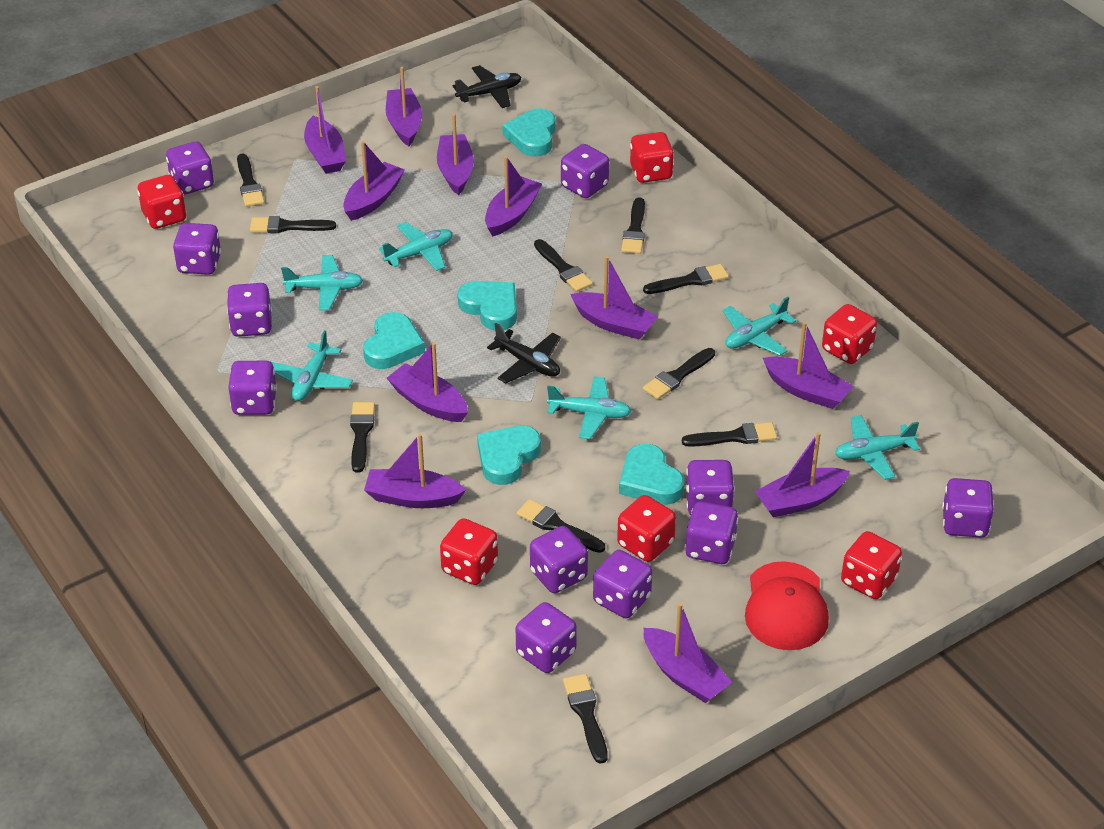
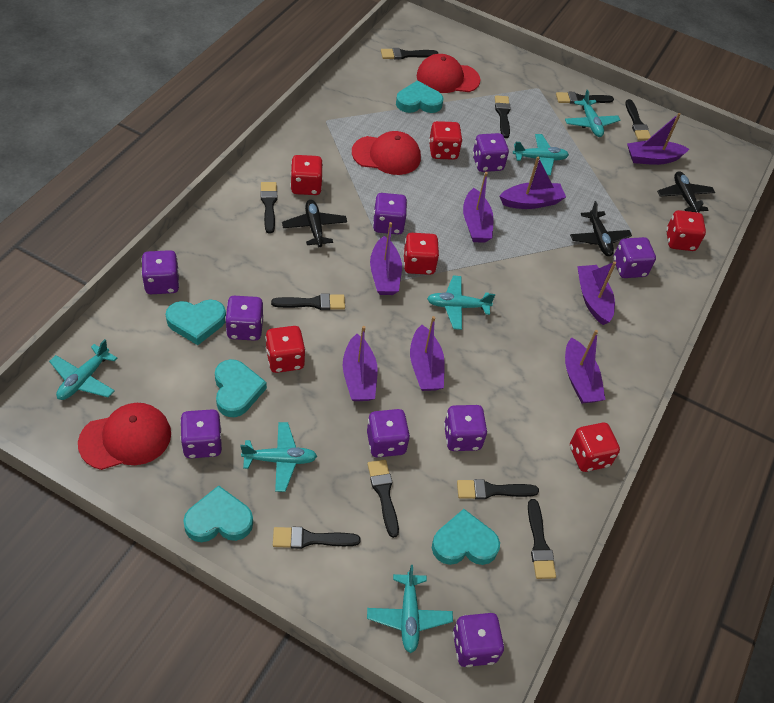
black plane: [453,65,521,108] [487,323,561,383] = 2 -> [282,200,347,247] [570,201,632,256] [657,171,715,213] = 3
purple boat: [304,86,346,174] [343,141,405,221] [364,434,466,508] [386,67,422,146] [387,342,468,422] [437,114,474,195] [485,156,542,237] [570,256,658,340] [644,603,732,703] [755,432,850,518] [763,322,853,409] = 11 -> [343,326,378,401] [370,222,402,295] [410,316,445,391] [463,172,494,242] [500,156,566,209] [565,330,605,404] [577,261,616,325] [627,113,689,165] = 8
purple dice: [166,141,214,195] [173,223,221,275] [227,283,272,337] [228,361,277,415] [516,602,577,673] [530,526,588,593] [561,144,609,198] [593,550,652,618] [685,460,735,515] [685,501,738,564] [942,478,994,538] = 11 -> [141,250,180,294] [180,409,222,459] [225,296,264,341] [367,409,410,458] [373,193,407,234] [444,405,488,451] [453,613,504,667] [472,133,509,172] [613,237,656,278] = 9
red cap: [745,561,829,650] = 1 -> [78,403,171,470] [352,131,421,175] [417,54,481,93] = 3

